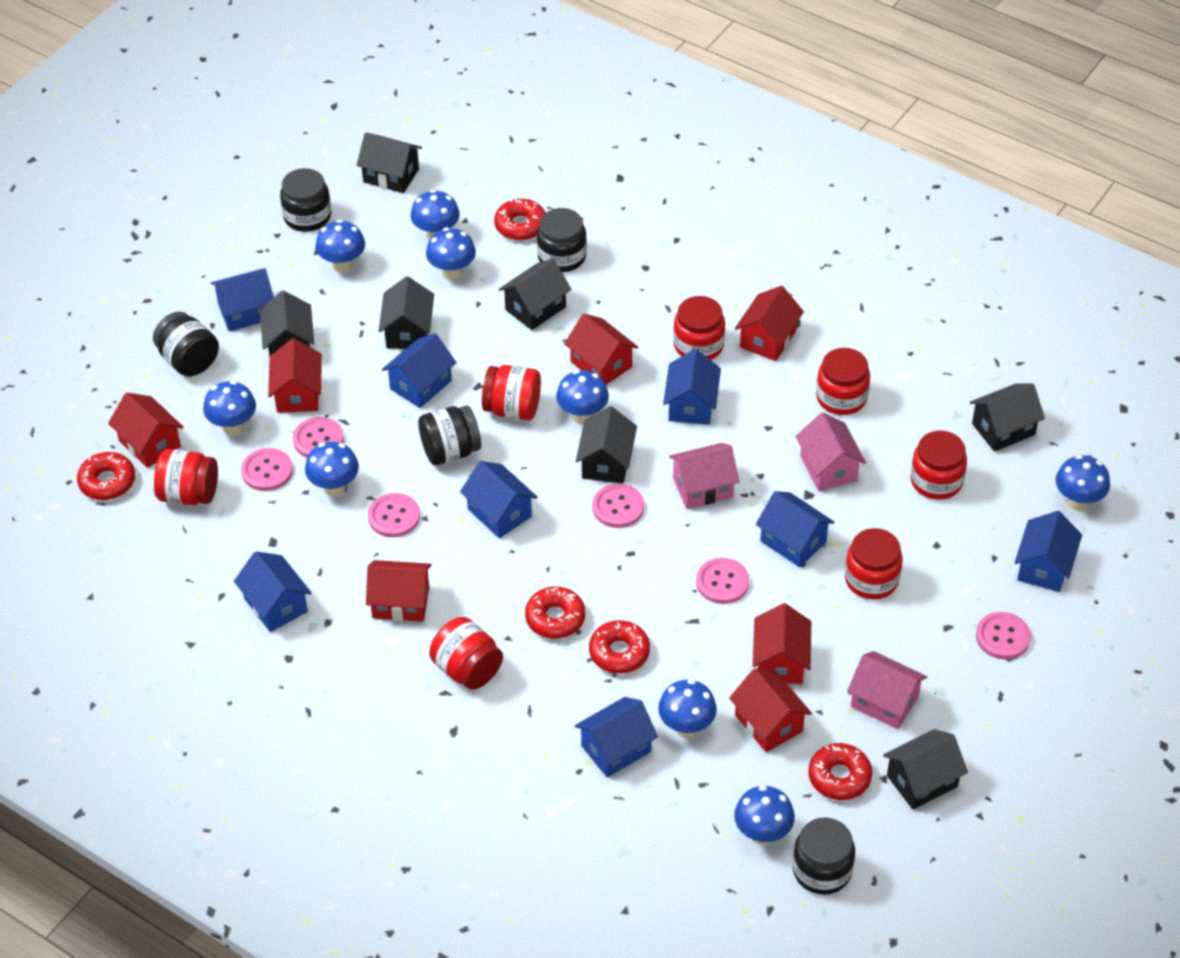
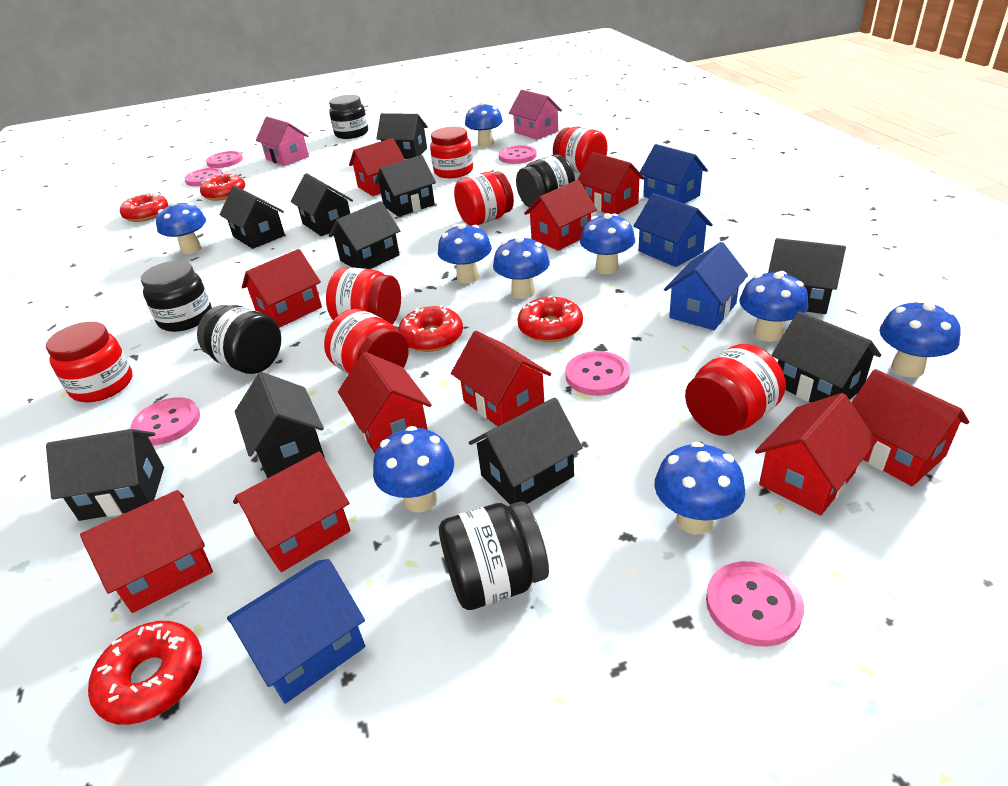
black house: [260,291,314,356] [356,132,422,193] [379,276,434,349] [499,259,571,330] [576,406,637,483] [883,729,968,810] [970,383,1045,451] = 7 -> [46,429,164,521] [219,186,285,249] [235,372,324,478] [291,173,353,236] [329,201,400,269] [375,155,436,217] [376,113,428,159] [468,398,583,504] [768,238,846,314] [772,311,881,402] = 10
blue house: [211,268,274,331] [234,551,312,632] [382,333,457,408] [460,461,538,538] [575,697,658,777] [663,349,721,425] [756,491,835,567] [1015,511,1082,592] = 8 -> [227,559,365,704] [634,193,713,267] [640,144,708,204] [664,242,748,330] = 4
pink house: [669,443,739,509] [796,413,866,491] [847,651,927,729] = 3 -> [256,117,309,166] [509,90,562,140] = 2
red house: [108,393,183,468] [268,338,322,413] [366,560,432,622] [564,314,638,385] [729,668,812,752] [735,286,804,361] [753,603,811,684] = 7 -> [80,490,213,613] [233,452,350,572] [242,249,322,328] [338,352,432,453] [349,138,405,196] [451,331,551,426] [524,180,597,251] [577,152,645,214] [755,393,877,516] [852,369,969,486] = 10

